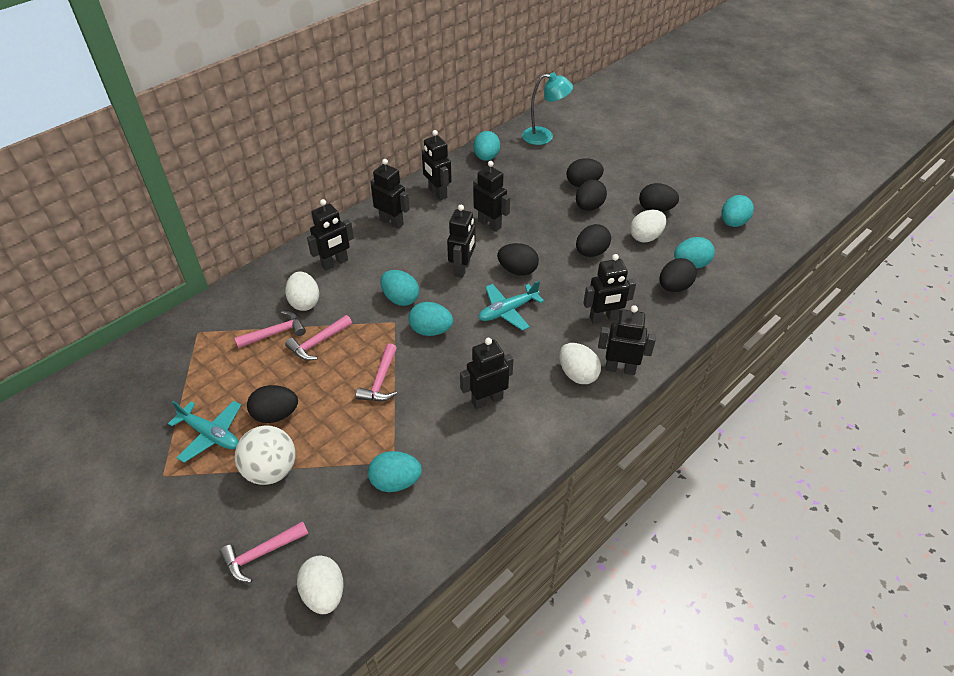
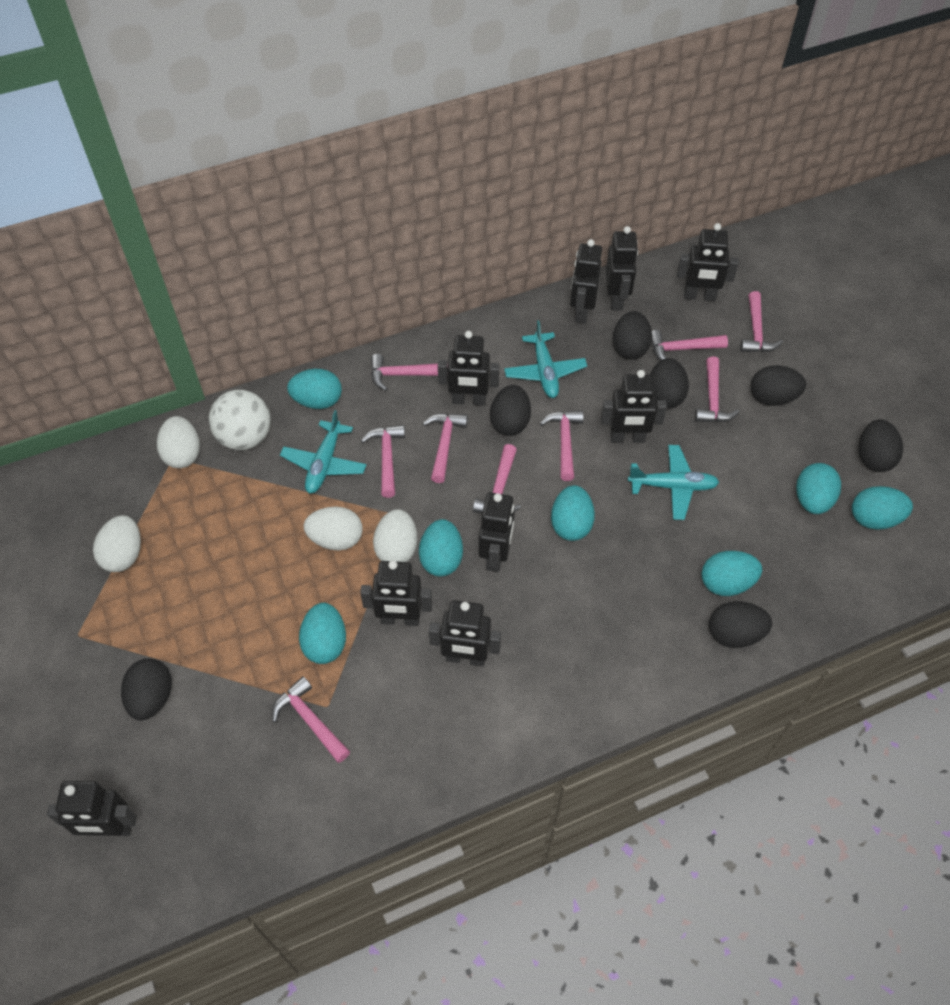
black robot: [307,199,354,271] [370,159,410,229] [422,130,452,200] [447,205,476,278] [460,338,513,409] [473,161,510,231] [583,254,636,324] [598,305,656,375] = 8 -> [47,781,137,836] [360,561,432,626] [429,600,501,666] [438,331,499,406] [479,492,515,572] [570,239,602,324] [601,370,667,443] [606,226,638,310] [677,223,739,301] = 9
pink hammer: [220,521,308,583] [235,311,306,348] [285,315,352,361] [356,343,397,401] = 4 -> [272,676,350,763] [361,425,405,498] [371,354,448,391] [423,413,468,483] [473,444,521,513] [540,410,584,481] [651,330,728,361] [695,356,740,422] [740,291,783,352] = 9
turquoise egg: [368,451,422,492] [380,270,419,306] [408,302,453,336] [473,131,500,161] [674,237,715,268] [722,195,754,227] = 6 -> [287,369,342,409] [299,603,346,664] [419,519,463,577] [551,485,595,541] [701,551,762,596] [796,463,841,514] [852,486,913,530] = 7
turquoise lamp: [522,73,573,145] = 1 -> none = 0
turquoise plane: [168,401,241,463] [479,281,544,331] = 2 -> [280,410,367,493] [504,320,587,398] [628,445,719,520] = 3

